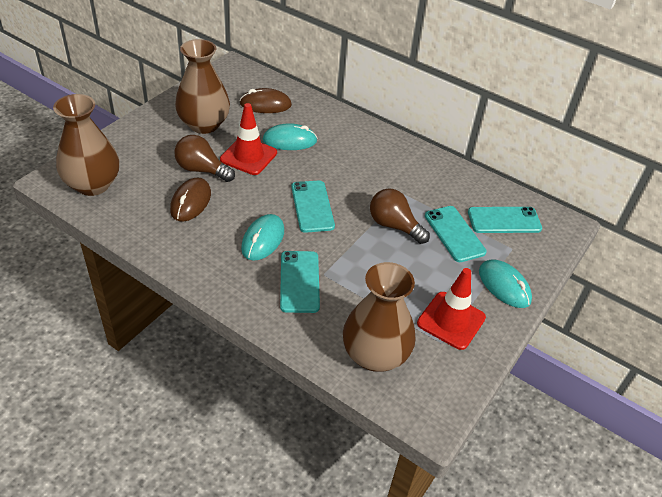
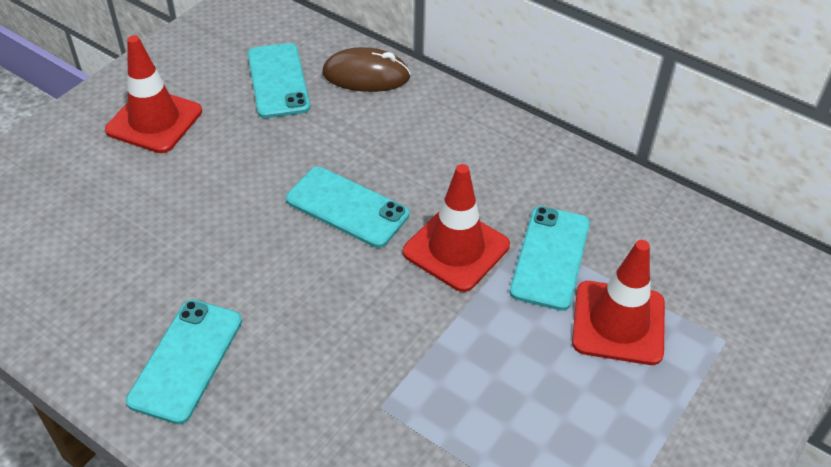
brown light bulb: [174,135,235,182] [370,188,430,244] = 2 -> none = 0
brown mouse: [170,178,211,222] [240,88,292,113] = 2 -> [322,47,411,92] = 1
brown vase: [53,94,119,196] [175,39,230,134] [343,262,416,372] = 3 -> none = 0
red traffic cone: [220,103,277,175] [417,268,486,350] = 2 -> [105,35,202,153] [403,164,510,292] [572,240,665,365] = 3
turquoise mouse: [241,214,284,261] [263,123,317,150] [479,259,532,308] = 3 -> none = 0

